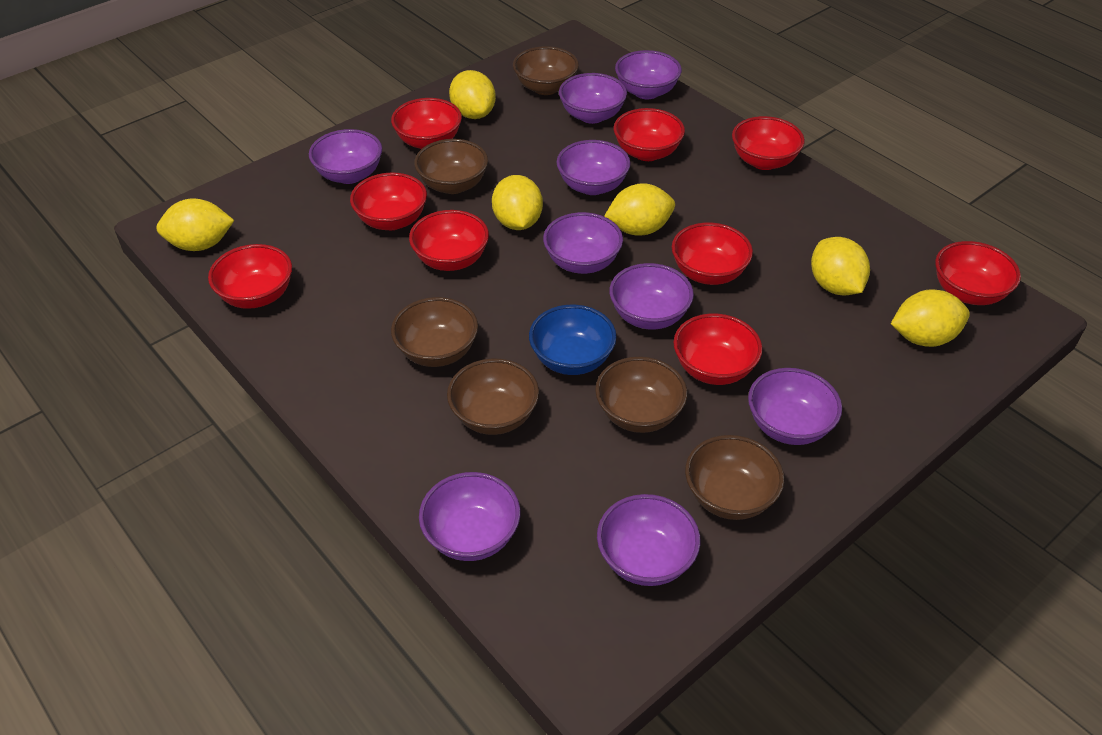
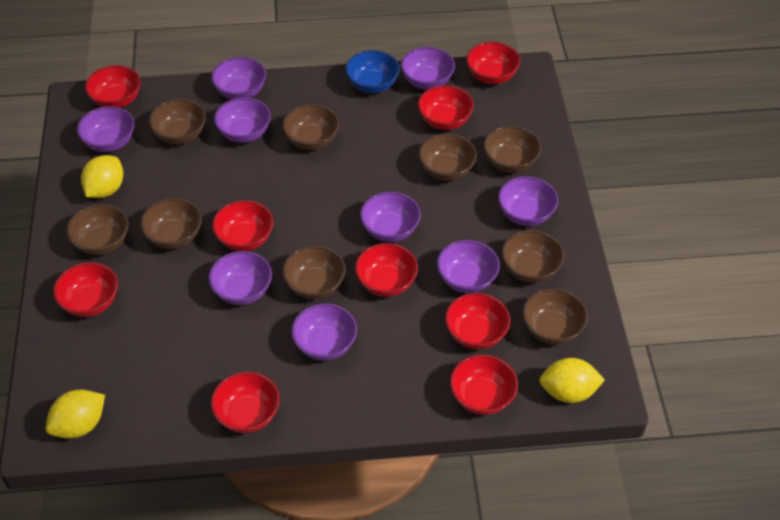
brown bowl: [391,297,478,367] [414,139,488,194] [447,359,539,435] [513,46,579,95] [595,357,687,433] [685,435,784,520] = 6 -> [66,204,129,255] [140,198,202,249] [149,99,206,144] [282,104,339,150] [282,245,346,299] [419,133,477,181] [483,126,541,173] [502,230,564,283] [523,288,588,345] = 9
yellow lemon: [156,198,234,251] [449,70,496,119] [492,175,543,230] [604,183,675,236] [811,237,870,296] [891,289,970,347] = 6 -> [45,389,105,439] [81,155,123,198] [539,358,605,403] = 3

